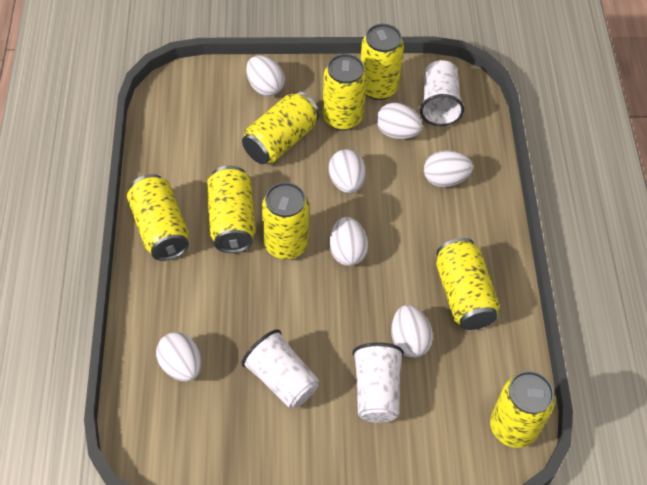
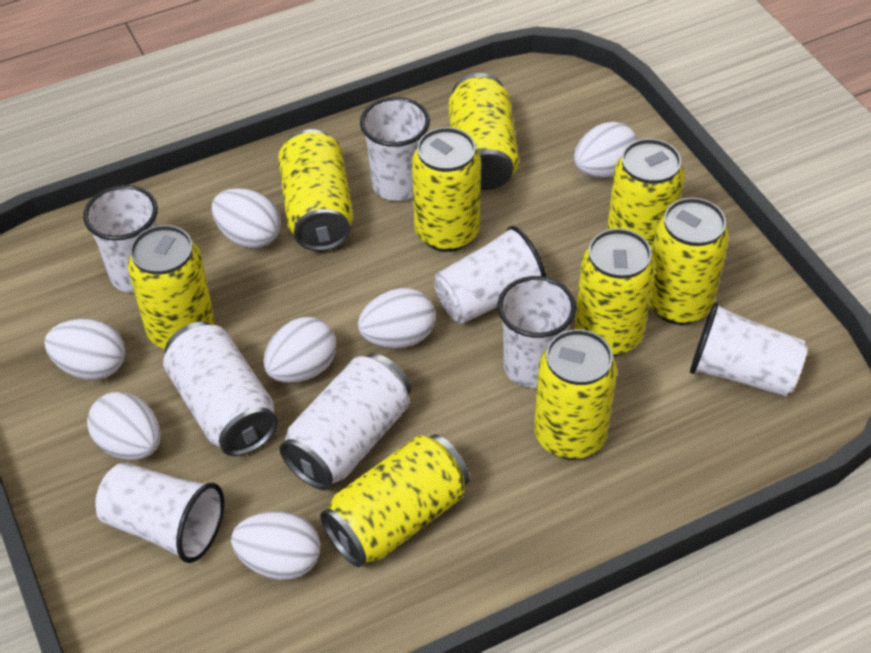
white can: none = 0 -> [163,322,278,456] [279,353,411,490] = 2
white cup: [242,329,319,408] [352,343,404,422] [420,60,464,126] = 3 -> [83,185,158,293] [95,462,224,563] [360,97,430,201] [434,226,546,324] [498,276,576,388] [690,302,808,397] = 6
yellow can: [127,174,189,261] [207,165,255,253] [242,91,319,164] [262,182,309,259] [322,54,367,131] [360,24,404,100] [436,238,500,330] [490,371,555,448] = 8 -> [128,225,215,349] [278,129,353,251] [320,434,470,567] [412,127,481,252] [448,73,519,190] [534,329,617,460] [575,228,655,356] [607,138,685,255] [649,197,729,325] = 9

